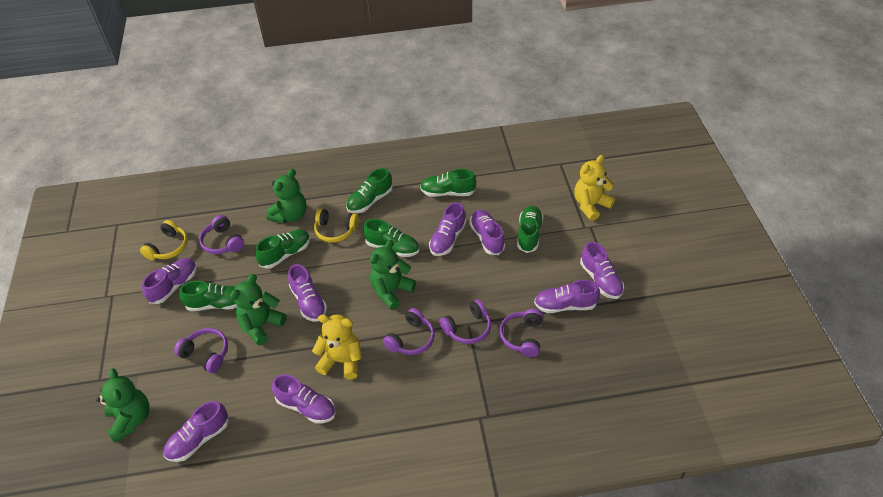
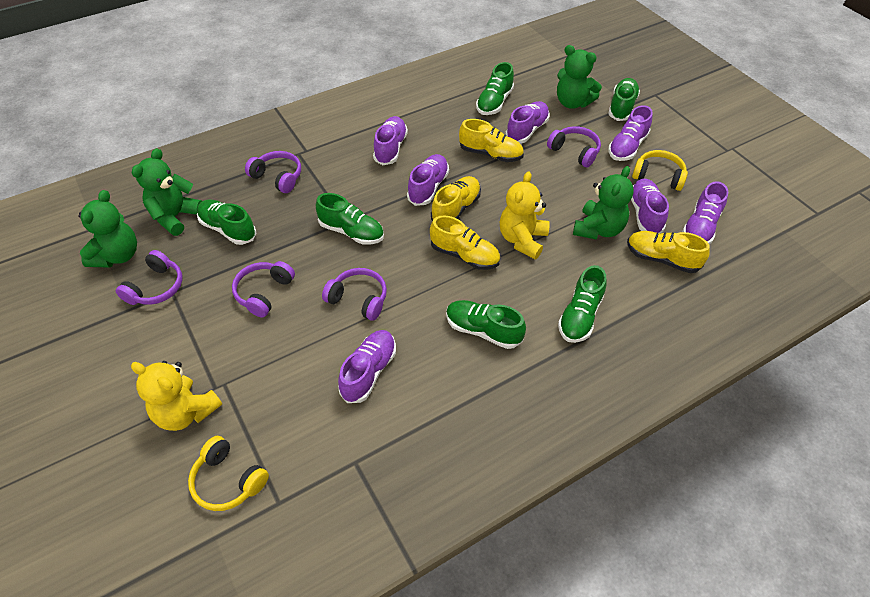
purple shoe: [142,258,197,304] [163,401,229,462] [272,374,336,424] [288,264,327,322] [429,202,466,256] [470,210,505,255] [534,280,600,313] [580,241,624,299] = 8 -> [338,330,396,403] [373,116,408,165] [407,154,449,206] [506,101,550,144] [608,105,653,161] [631,179,669,234] [682,181,728,244] = 7
yellow shoe: none = 0 -> [430,216,500,270] [431,176,481,221] [459,119,524,162] [627,231,710,273] = 4

